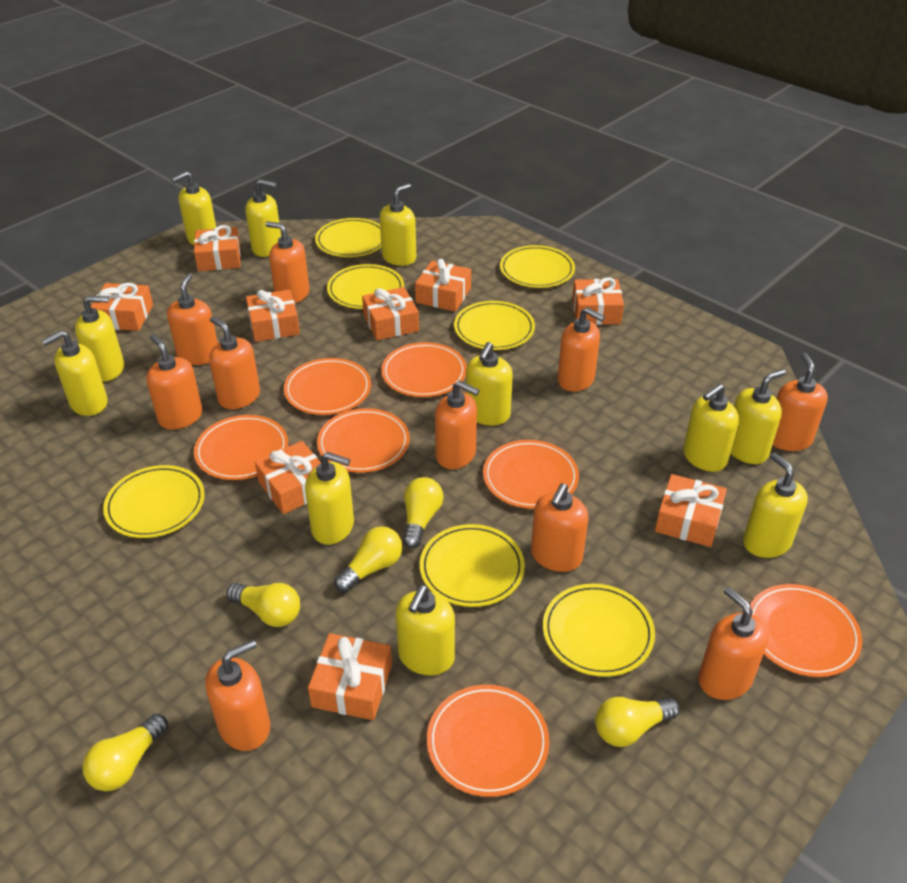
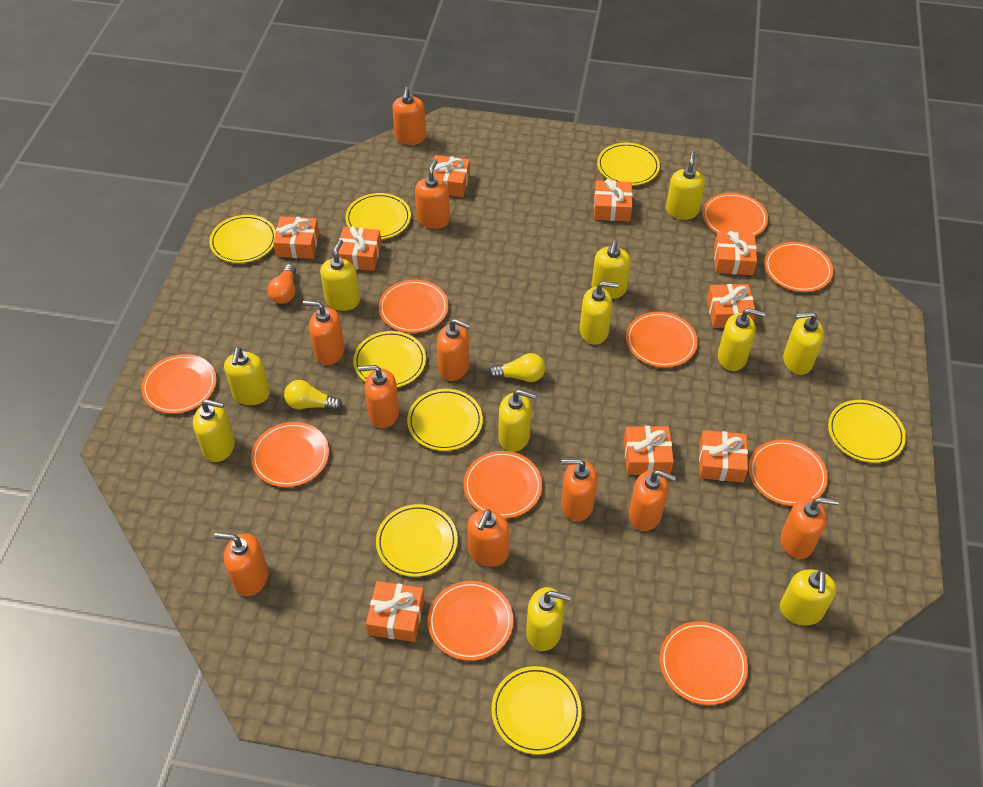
orange light bulb: none = 0 -> [268,264,296,304] = 1
orange plate: [194,415,288,480] [284,358,371,415] [317,408,410,473] [381,342,467,397] [427,685,550,797] [483,440,579,509] [750,584,862,677] = 7 -> [141,354,216,414] [251,422,329,487] [379,280,448,333] [428,581,513,661] [463,451,542,518] [626,312,698,367] [660,621,748,705] [702,193,768,236] [749,440,828,506] [765,242,833,292] = 10
yellow light bulb: [83,714,168,791] [226,583,300,627] [334,526,402,592] [403,477,443,549] [595,697,680,747] = 5 -> [284,380,342,411] [488,353,545,382] = 2
yellow plate: [103,465,205,538] [315,218,381,257] [327,264,404,309] [420,524,525,607] [454,301,535,350] [500,245,575,288] [543,583,655,677] = 7 -> [209,215,276,263] [345,193,411,239] [353,331,426,387] [376,504,458,577] [407,389,483,451] [491,666,582,755] [597,143,660,186] [828,400,906,463] = 8

